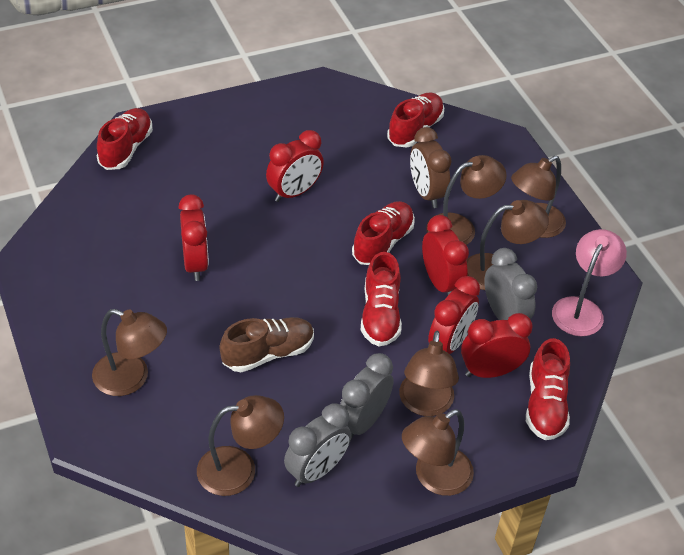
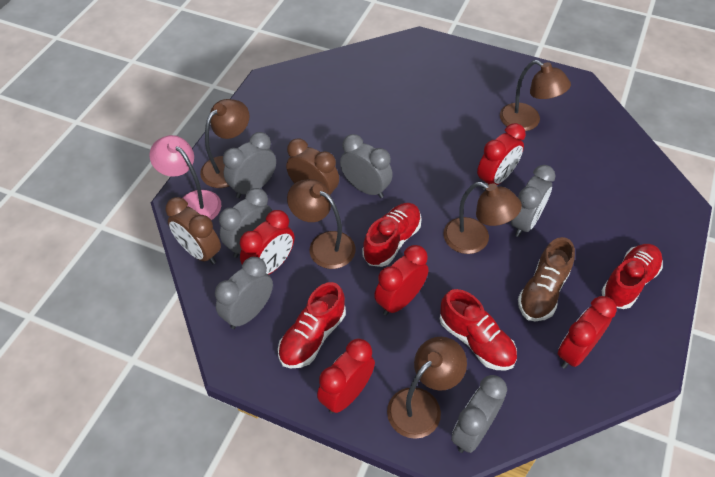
brown clock: [410,127,452,208] = 1 -> [166,197,221,264] [286,138,339,198] = 2
brown lamp: [92,309,167,396] [197,395,284,496] [399,331,459,416] [402,409,474,496] [426,155,507,245] [466,200,549,290] [511,156,566,238] = 7 -> [200,99,249,188] [287,179,355,269] [387,337,467,439] [443,182,522,254] [500,60,571,131] = 5
grey clock: [284,403,351,487] [340,353,394,439] [484,248,537,320] = 3 -> [215,257,273,329] [219,188,272,258] [223,132,276,198] [340,134,393,198] [451,375,507,453] [511,165,555,237] = 6
red shoe: [97,108,153,170] [352,201,415,265] [361,252,402,346] [387,93,444,147] [526,338,570,440] = 5 -> [278,282,346,368] [362,203,422,267] [440,289,517,371] [601,244,663,309] = 4

